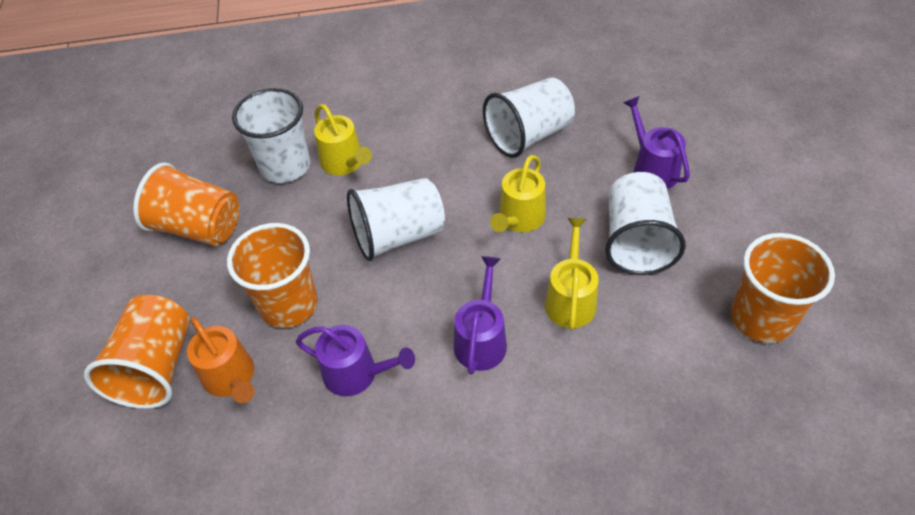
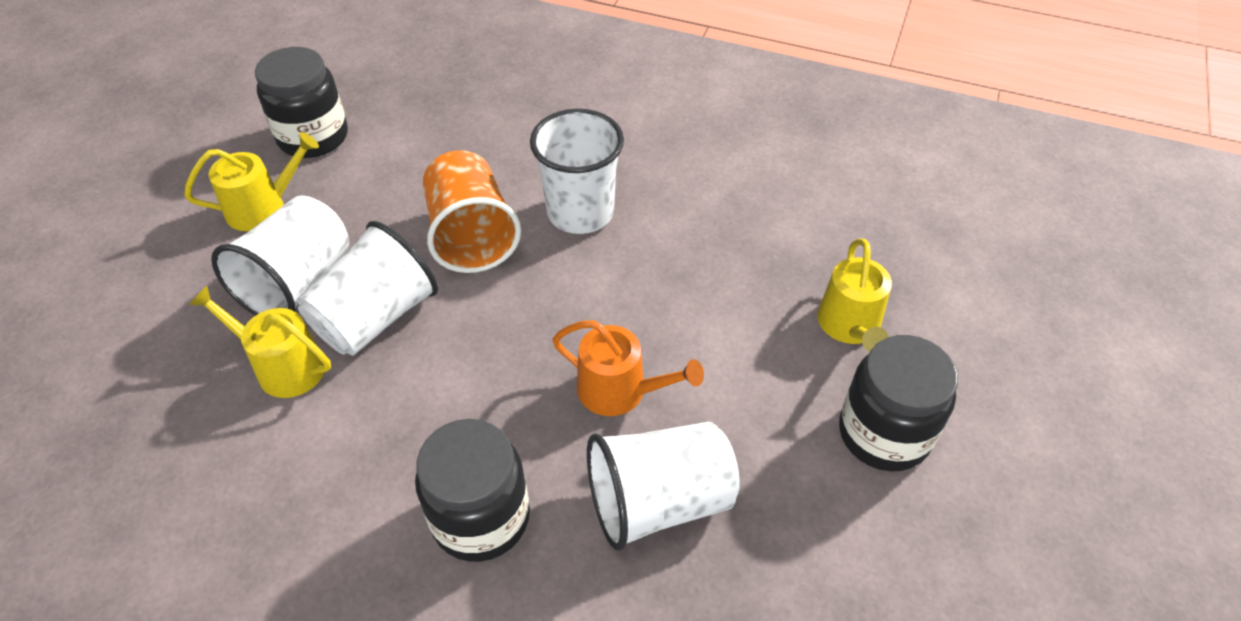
black jar: none = 0 -> [255,47,348,158] [415,419,530,562] [839,335,958,471] = 3
orange cup: [84,295,190,409] [133,162,240,246] [227,223,318,328] [731,233,835,343] = 4 -> [423,150,521,273] = 1
purple watering can: [295,325,415,396] [454,256,507,375] [623,96,690,189] = 3 -> none = 0

